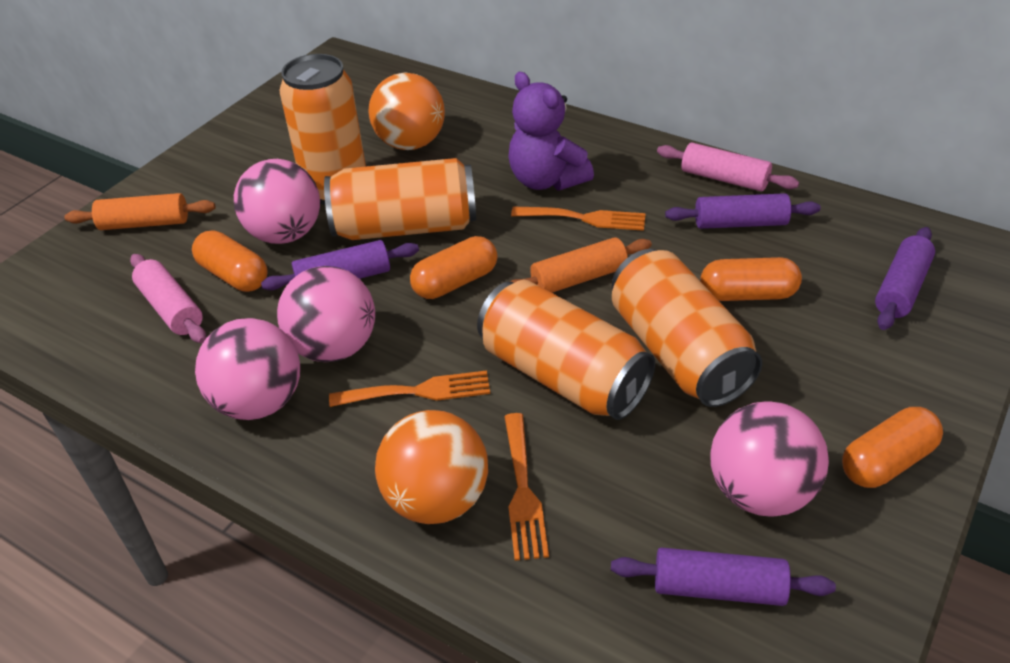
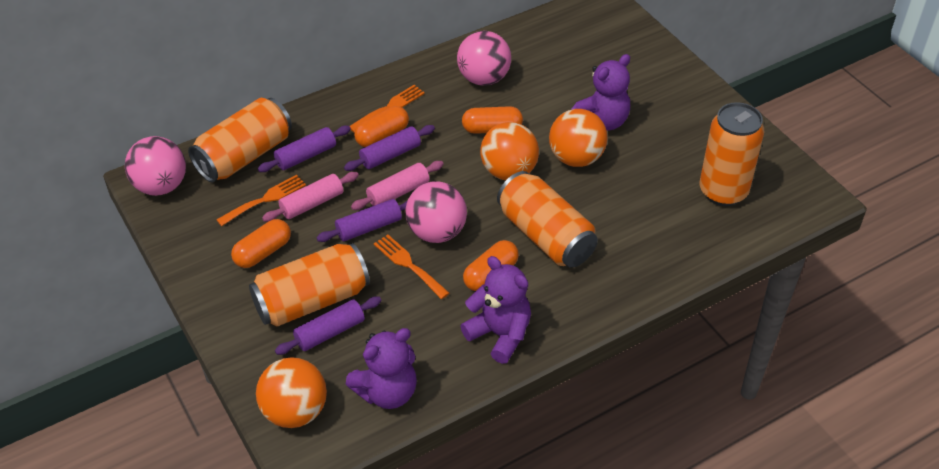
orange ball: [369,73,445,150] [375,410,488,524] = 2 -> [256,357,327,428] [480,122,539,180] [549,109,607,167] = 3
orange rolling pin: [65,193,215,230] [510,237,652,293] = 2 -> none = 0
pink ball: [195,318,300,420] [234,159,320,244] [277,266,375,362] [710,401,829,517] = 4 -> [125,136,186,196] [405,181,467,243] [457,31,511,86] = 3
purple teddy bear: [508,72,594,191] = 1 -> [346,328,417,409] [460,256,531,364] [571,54,630,131] = 3

